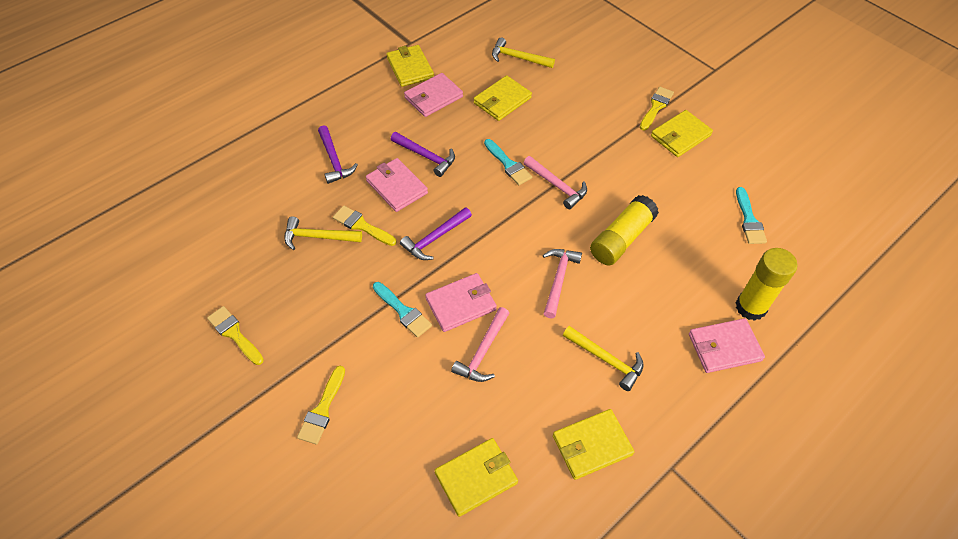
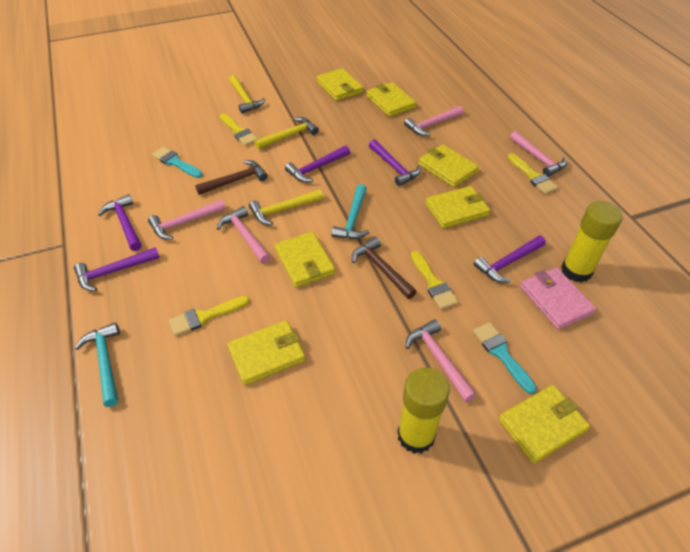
brown hammer: none = 0 -> [195,160,268,195] [352,237,417,299] = 2
pink hammer: [451,307,509,382] [524,156,587,209] [543,249,582,318] = 3 -> [148,199,226,240] [217,206,270,264] [404,106,463,136] [406,320,476,402] [510,131,567,177] = 5
pink wallet: [366,158,428,212] [404,73,463,117] [425,273,497,332] [689,318,765,373] = 4 -> [520,267,596,330] = 1
purple hammer: [318,125,358,184] [390,132,455,177] [400,207,472,260] = 3 -> [74,247,160,291] [98,194,142,251] [285,145,350,182] [369,139,421,186] [474,236,546,283] = 5
turquoise brush: [373,282,432,338] [484,139,532,185] [736,187,767,244] = 3 -> [152,147,203,178] [473,322,537,394] = 2
turquoise hammer: none = 0 -> [75,322,120,407] [331,184,370,239] = 2
yellow wallet: [387,45,434,87] [435,438,518,517] [473,75,532,121] [553,409,634,480] [651,110,713,157] = 5 -> [227,320,306,385] [274,232,335,288] [316,68,363,101] [366,82,416,117] [418,144,479,187] [425,186,490,229] [498,385,590,463] = 7

